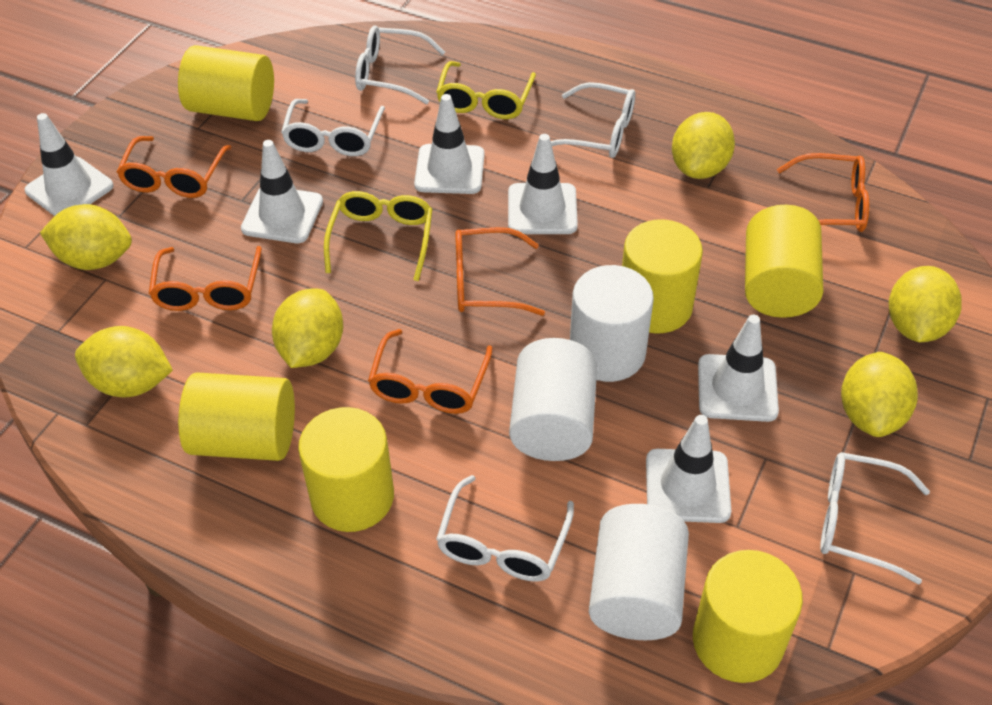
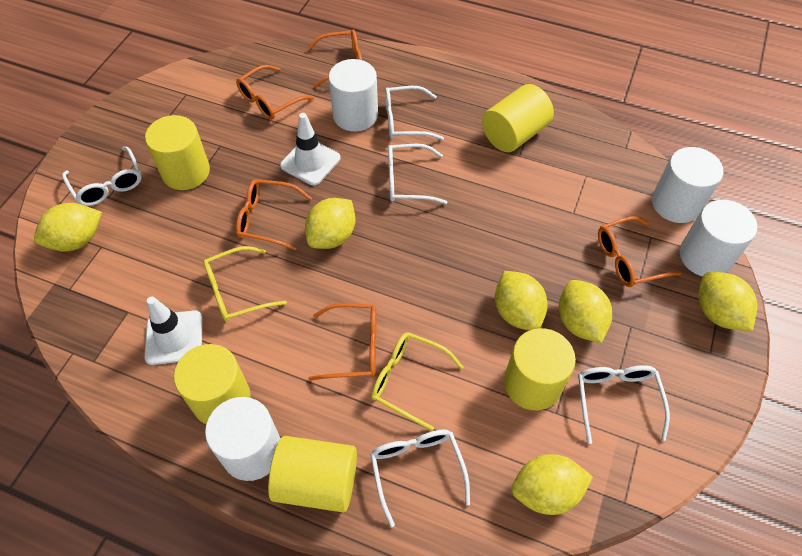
white cylinder: [509,338,597,461] [570,265,654,382] [589,504,689,640] = 3 -> [205,397,280,481] [328,59,378,132] [652,147,723,223] [680,200,757,277] = 4
white traffic cone: [25,113,114,216] [241,140,323,243] [414,94,484,194] [508,134,578,234] [646,415,731,523] [698,315,779,422] = 6 -> [144,297,202,365] [280,113,341,186] = 2
yellow cylinder: [178,45,274,121] [178,373,295,461] [298,407,394,532] [622,220,703,333] [693,550,803,683] [745,205,823,318] = 6 -> [145,115,210,190] [174,344,251,424] [268,436,357,512] [482,84,554,152] [504,328,576,410] = 5

